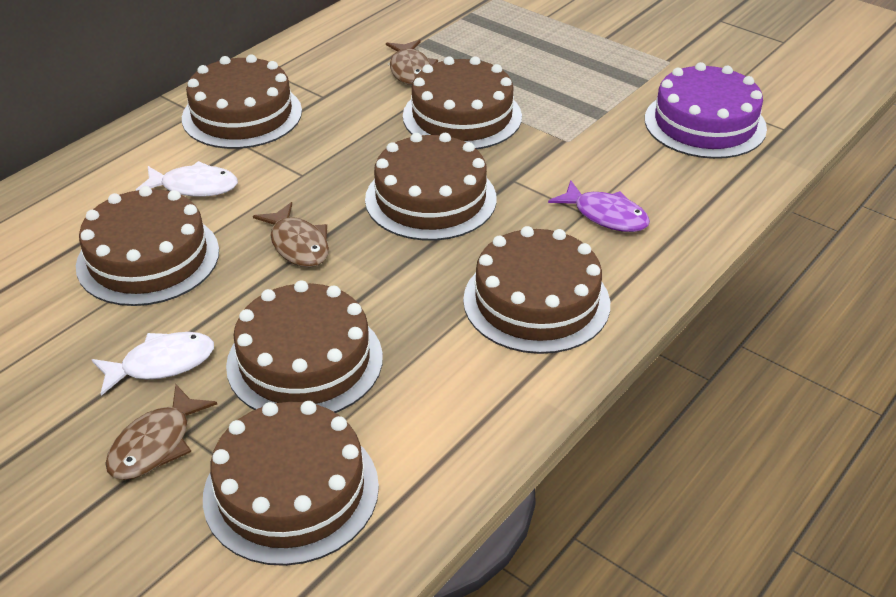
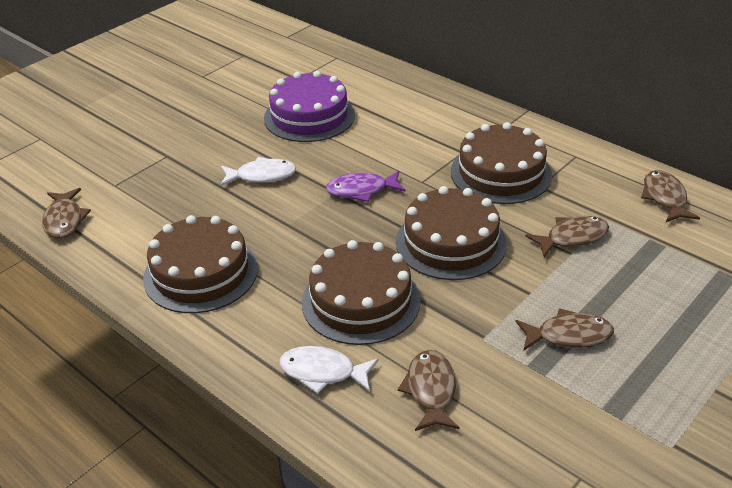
brown cake: [76,186,219,306] [182,54,302,149] [203,401,379,566] [226,280,383,413] [365,133,497,241] [403,56,522,149] [463,226,610,354] = 7 -> [143,215,258,313] [302,240,421,345] [396,186,507,280] [451,122,552,204] = 4
brown fish: [105,385,217,480] [253,202,329,267] [386,40,438,85] = 3 -> [42,188,91,239] [398,350,460,431] [516,308,614,351] [525,216,609,257] [641,170,700,222] = 5

